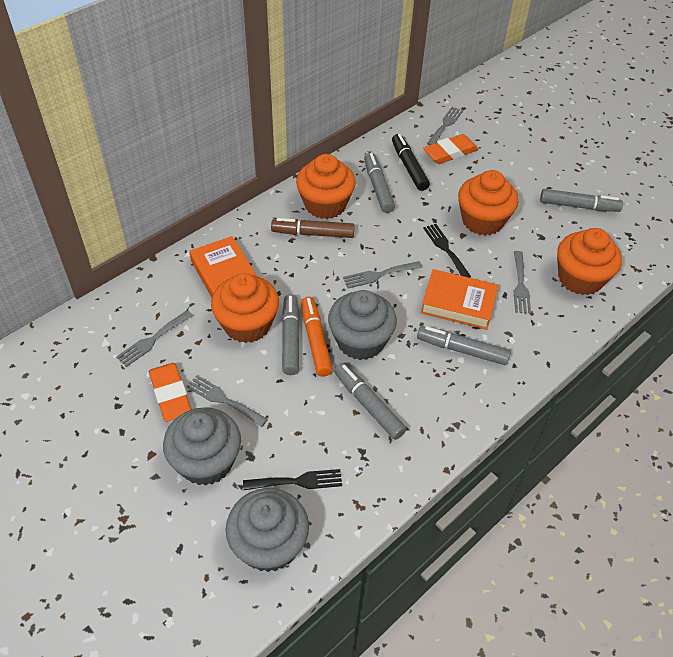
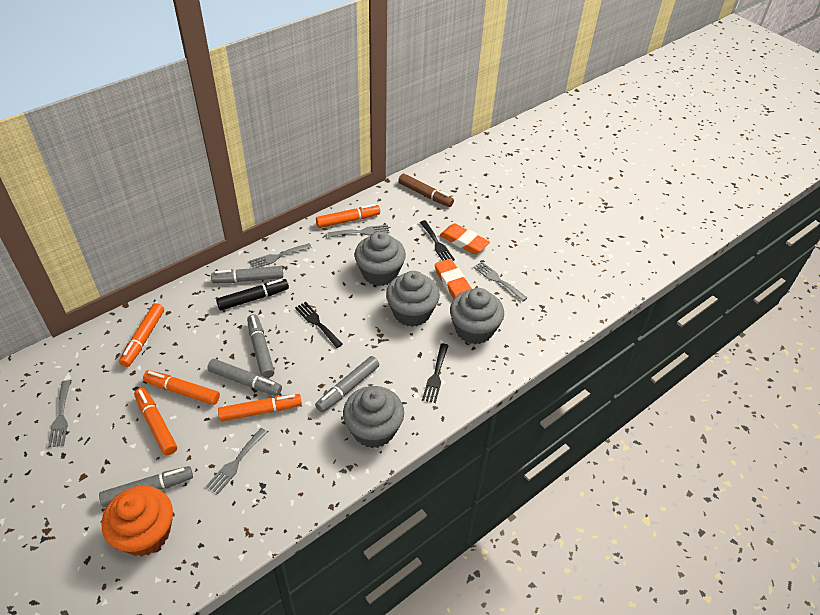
black fork: [243,469,342,490] [423,224,471,278] = 2 -> [295,302,343,348] [420,220,455,261] [422,343,449,403] = 3
grey cupcake: [163,407,241,486] [226,488,309,572] [328,290,397,360] = 3 -> [343,386,404,448] [355,231,406,286] [386,271,440,327] [450,288,504,344] = 4
orange book: [189,236,257,298] [421,269,498,330] = 2 -> none = 0
orange cupcake: [211,273,279,343] [296,154,356,219] [458,170,518,235] [557,228,622,295] = 4 -> [102,486,173,556] = 1
orange marker: [301,297,333,377] = 1 -> [119,303,164,367] [134,388,177,456] [143,370,220,405] [218,394,302,421] [316,204,380,228] = 5

